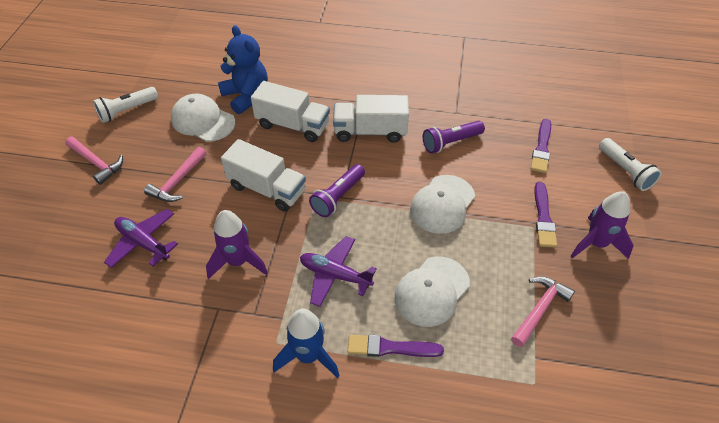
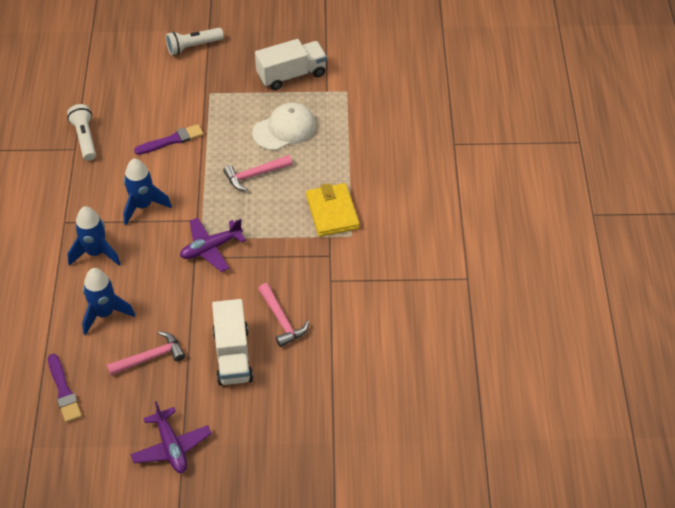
blue rocket: [273,309,340,378] = 1 -> [67,206,121,266] [82,268,135,335] [123,159,172,225] = 3
blue teddy bear: [218,25,268,114] = 1 -> none = 0
purple brush: [348,335,444,357] [531,119,551,173] [534,182,557,248] = 3 -> [48,354,82,423] [134,124,204,155] = 2
purple flashlight: [309,164,365,217] [423,121,485,153] = 2 -> none = 0
purple rocket: [206,210,268,279] [570,191,634,259] = 2 -> none = 0
white cap: [171,94,235,142] [395,256,470,327] [410,175,475,234] = 3 -> [252,102,316,150] = 1
white truck: [221,139,306,212] [251,81,330,142] [333,95,409,143] = 3 -> [212,299,253,386] [255,39,327,90] = 2
yellow wallet: none = 0 -> [306,183,360,237] = 1

